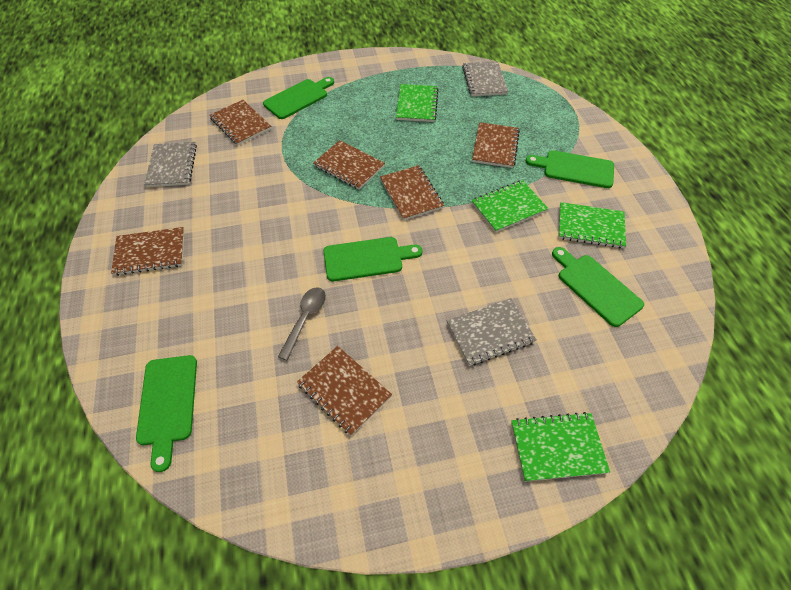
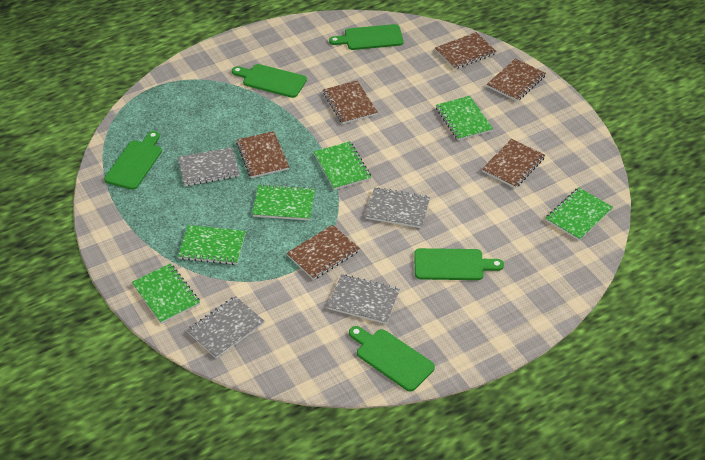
green notebook: [396,84,438,122] [471,180,549,233] [511,412,610,482] [558,202,626,249] = 4 -> [132,263,200,324] [178,225,246,265] [252,184,315,220] [314,141,371,190] [436,96,493,141] [546,188,613,241] = 6
grey notebook: [144,142,197,187] [447,298,536,366] [462,61,508,96] = 3 -> [178,147,240,186] [187,296,265,358] [327,274,400,324] [365,187,430,228] = 4
grey spoon: [278,287,326,361] = 1 -> none = 0

